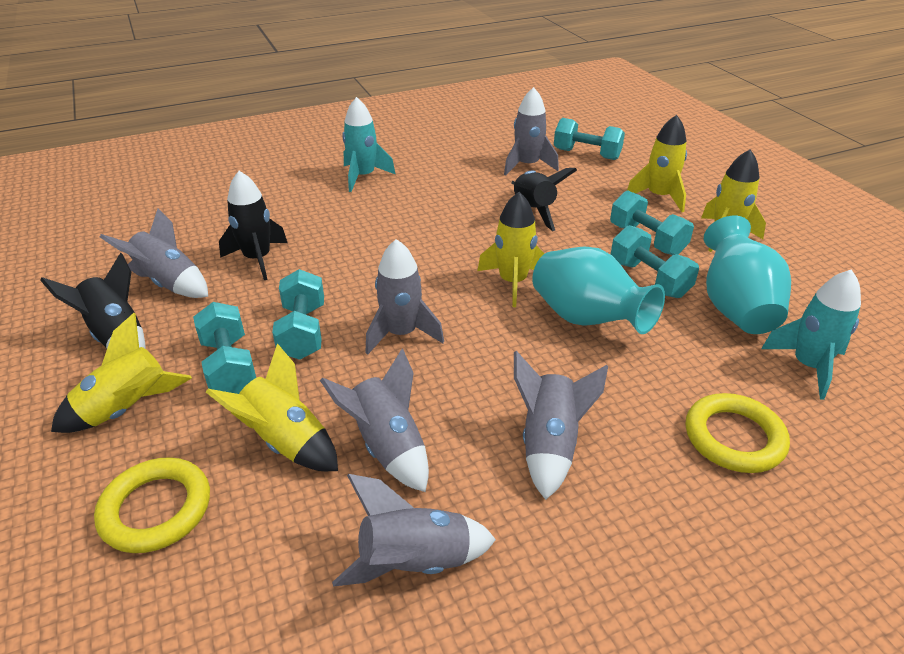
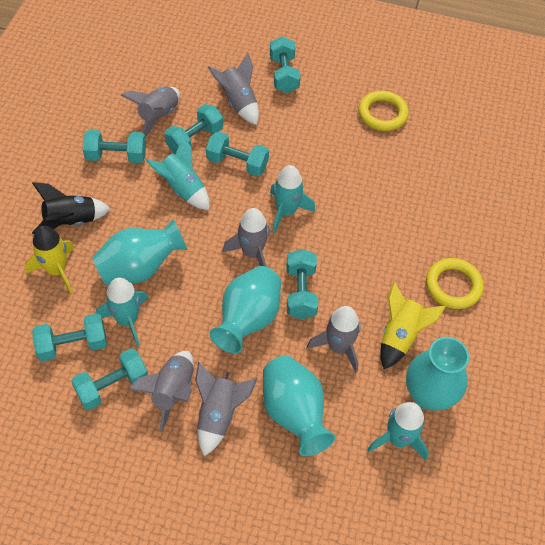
black rocket: [40,253,145,348] [219,171,287,280] [511,168,577,231] = 3 -> [32,182,111,234] = 1
turquoise dumbbell: [193,302,256,394] [272,269,324,360] [554,118,625,160] [610,190,694,255] [611,225,699,298] = 5 -> [32,314,107,361] [71,348,148,410] [83,130,146,163] [164,104,223,154] [206,131,269,177] [270,36,300,93] [287,249,318,319] = 7
turquoise rocket: [342,97,396,192] [761,270,861,400] = 2 -> [96,277,148,347] [146,135,210,210] [270,165,315,233] [367,402,429,461] = 4
turquoise vase: [532,247,665,334] [704,216,791,334] = 2 -> [92,219,188,285] [210,266,281,354] [263,356,335,456] [406,337,469,411] = 4
yellow rocket: [51,313,192,433] [206,343,338,471] [477,192,544,307] [627,115,687,212] [701,149,766,252] = 5 -> [25,226,75,293] [380,282,446,369] = 2

